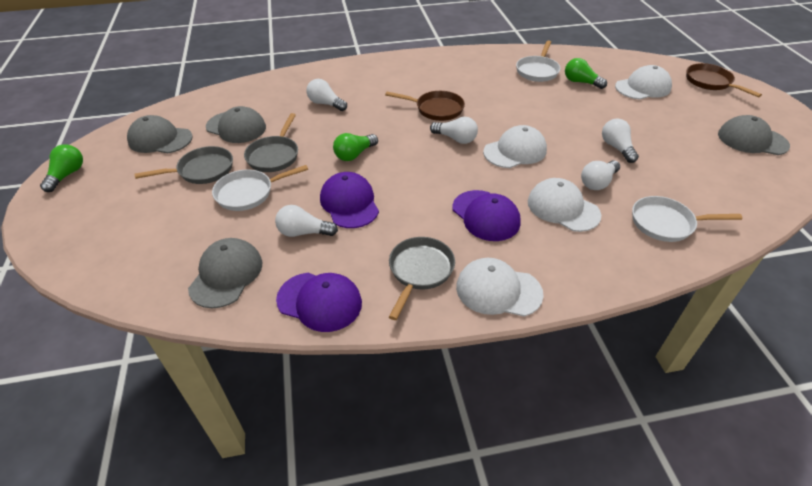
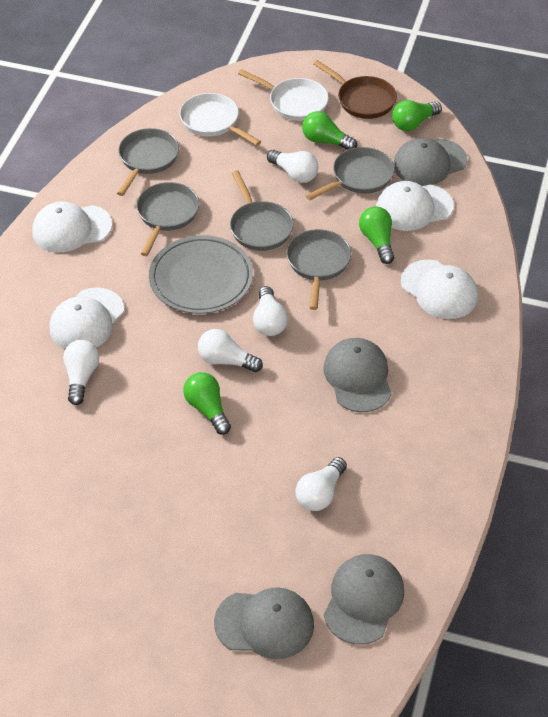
brown pan: [385,91,465,121] [686,63,762,97] = 2 -> [313,60,397,119] = 1
green light bulb: [40,144,83,192] [333,133,378,161] [565,58,607,89] = 3 -> [183,372,231,435] [302,111,357,150] [359,206,394,264] [392,100,442,131] = 4
grey pan: [135,146,233,184] [244,113,298,172] [389,237,455,320] = 3 -> [117,128,179,196] [136,182,199,256] [230,171,294,251] [286,229,351,310] [306,147,395,200] = 5
grey plate: none = 0 -> [149,235,253,314] = 1
purple cap: [276,273,362,332] [320,172,379,228] [452,190,521,241] = 3 -> none = 0
white pan: [212,165,308,211] [516,40,561,82] [632,196,742,242] = 3 -> [179,93,261,146] [238,69,329,121] = 2

